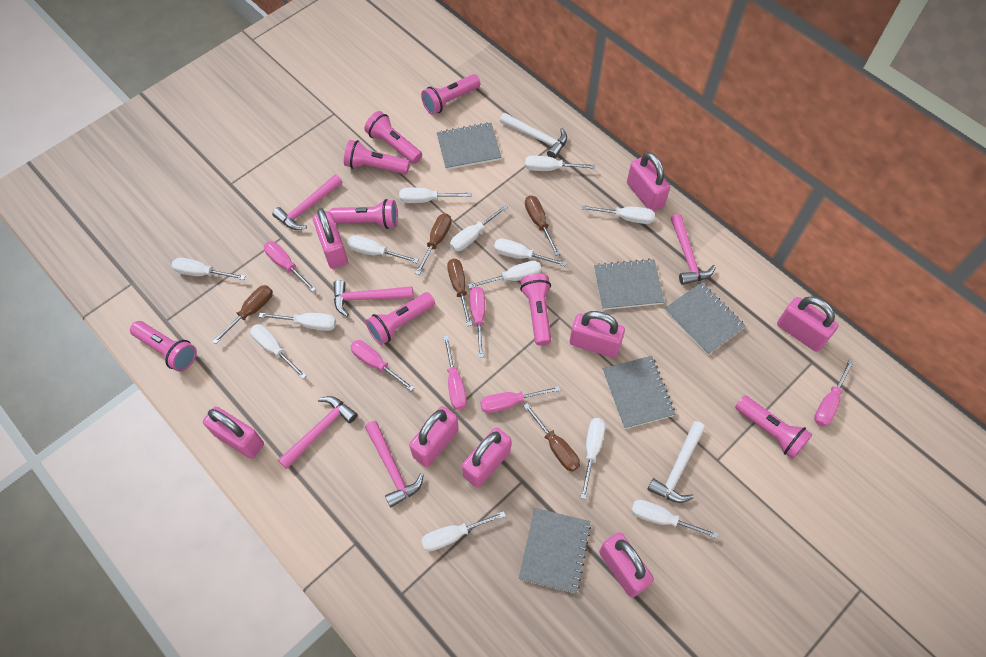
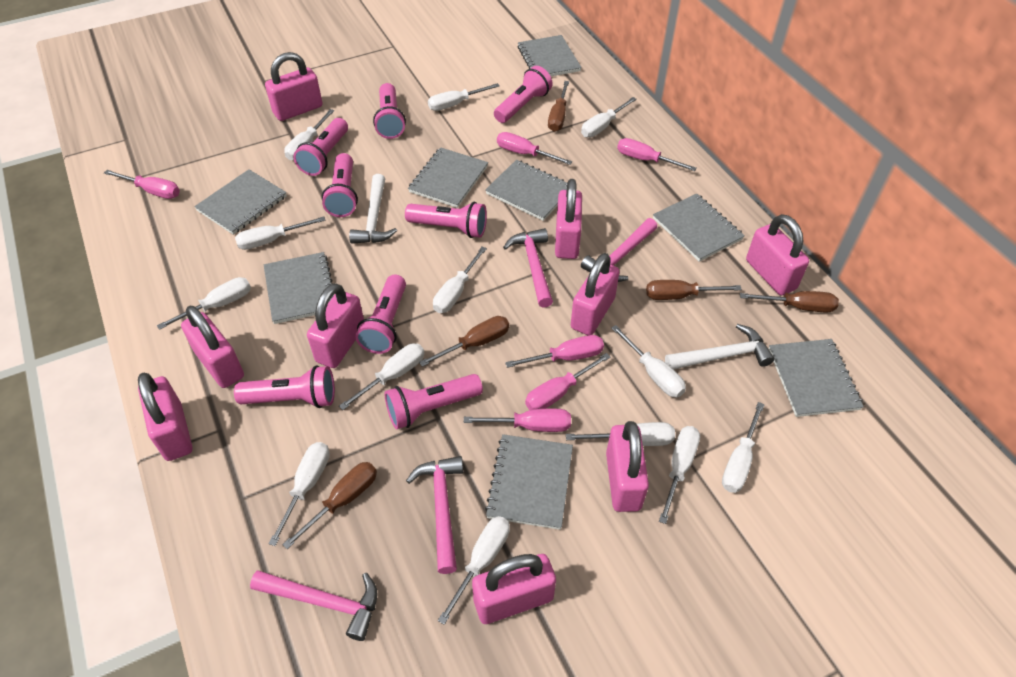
grey notebook: [437,122,502,170] [519,508,591,593] [594,259,664,310] [603,356,675,429] [665,282,745,355] = 5 -> [194,169,287,235] [264,252,334,324] [408,147,488,208] [485,160,568,221] [485,434,573,530] [518,35,582,76] [653,193,745,262] [769,339,864,417] = 8
pink hammer: [272,174,342,230] [278,396,358,469] [334,280,413,317] [365,421,424,507] [671,214,716,285] = 5 -> [250,570,377,641] [406,456,463,574] [503,228,553,308] [581,218,657,282] = 4
pink padlock: [203,407,264,459] [313,208,348,269] [409,406,459,467] [462,427,511,488] [570,311,625,358] [599,532,654,598] [627,152,670,211] [777,296,839,352] = 8 -> [138,373,192,461] [181,306,244,388] [265,52,323,121] [307,283,364,368] [472,554,556,624] [555,179,582,259] [571,253,620,335] [606,421,649,512] [746,214,809,295] = 9

